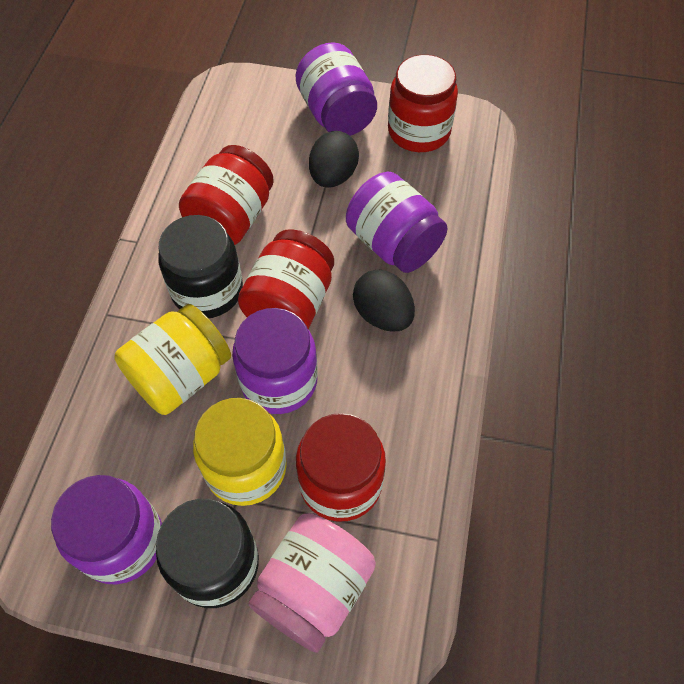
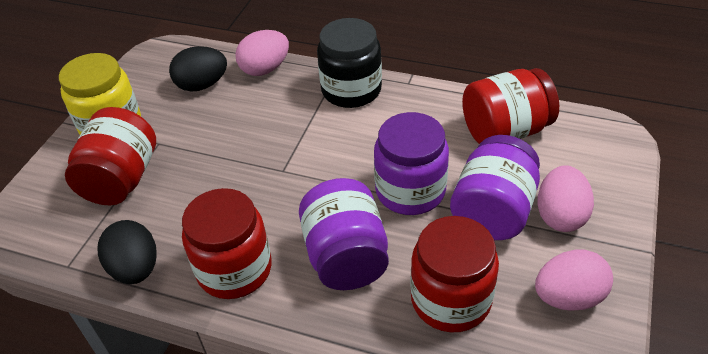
black jar: [156,499,259,608] [158,215,243,318] = 2 -> [317,18,382,108] = 1
pink egg: none = 0 -> [235,30,289,76] [535,249,613,311] [537,165,594,232] = 3
pink jar: [248,513,376,653] = 1 -> none = 0
purple jar: [51,475,162,585] [232,308,318,414] [295,42,377,136] [346,172,448,273] = 4 -> [299,178,389,290] [374,112,449,215] [450,135,540,240] = 3
yellow jar: [114,304,231,415] [193,398,287,506] = 2 -> [59,53,141,135] = 1

